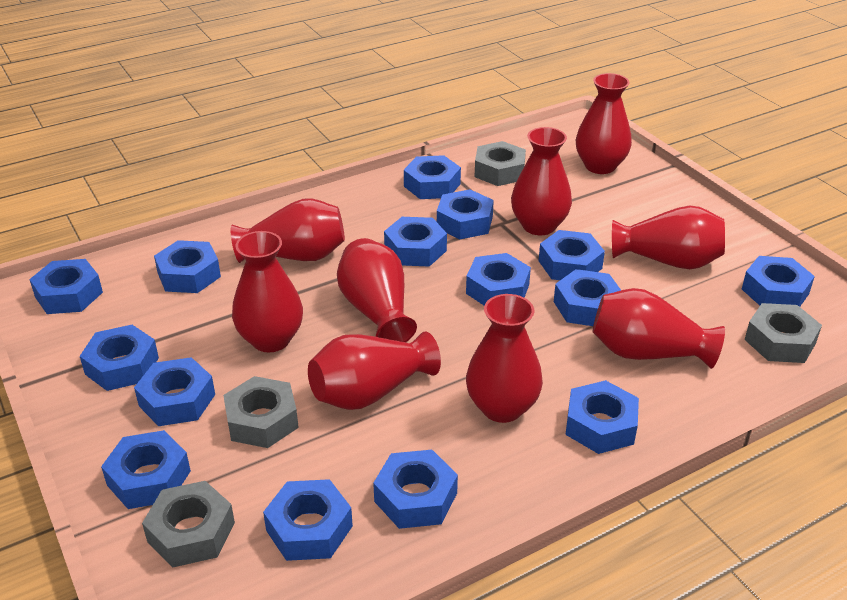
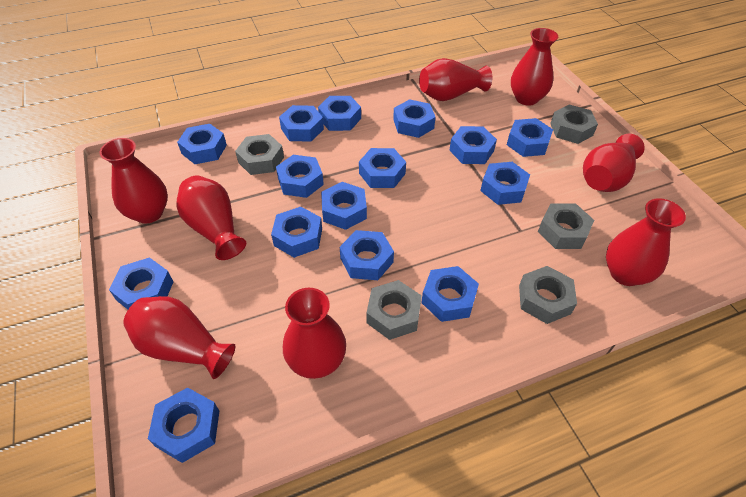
grey nut: [142,481,235,568] [223,376,299,448] [475,141,526,186] [745,303,822,363] = 4 -> [235,134,284,175] [366,280,422,340] [519,266,577,324] [538,204,594,249] [550,104,598,144] = 5
red vase: [231,198,345,263] [232,231,303,352] [308,331,441,410] [337,238,417,342] [466,294,543,423] [511,127,572,235] [576,73,632,174] [593,288,725,369] [612,205,725,269] = 9 -> [99,138,168,224] [123,296,236,379] [176,175,246,260] [283,288,346,379] [419,58,492,101] [511,28,558,106] [583,134,645,192] [606,198,686,286] = 8

